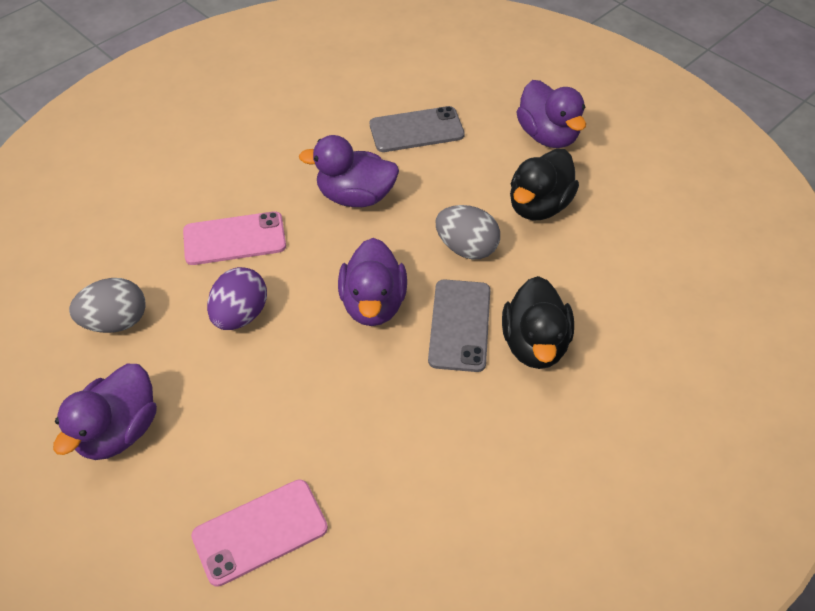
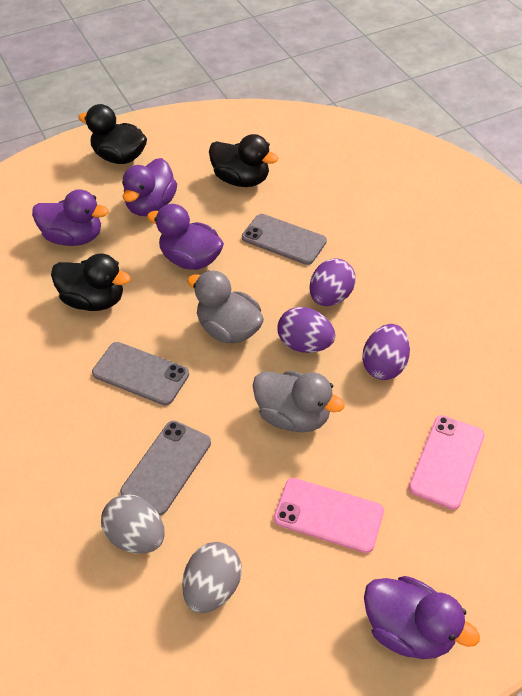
black duck: [502,276,574,369] [510,149,579,220] = 2 -> [51,254,131,311] [78,104,147,164] [209,134,278,187] = 3
grey duck: none = 0 -> [187,271,264,344] [253,371,345,432] = 2
grey phone: [370,106,465,152] [428,279,490,372] = 2 -> [92,342,189,405] [120,421,211,515] [242,214,327,265] = 3
purple egg: [207,267,267,330] = 1 -> [278,307,335,353] [310,259,356,306] [362,324,410,380] = 3

